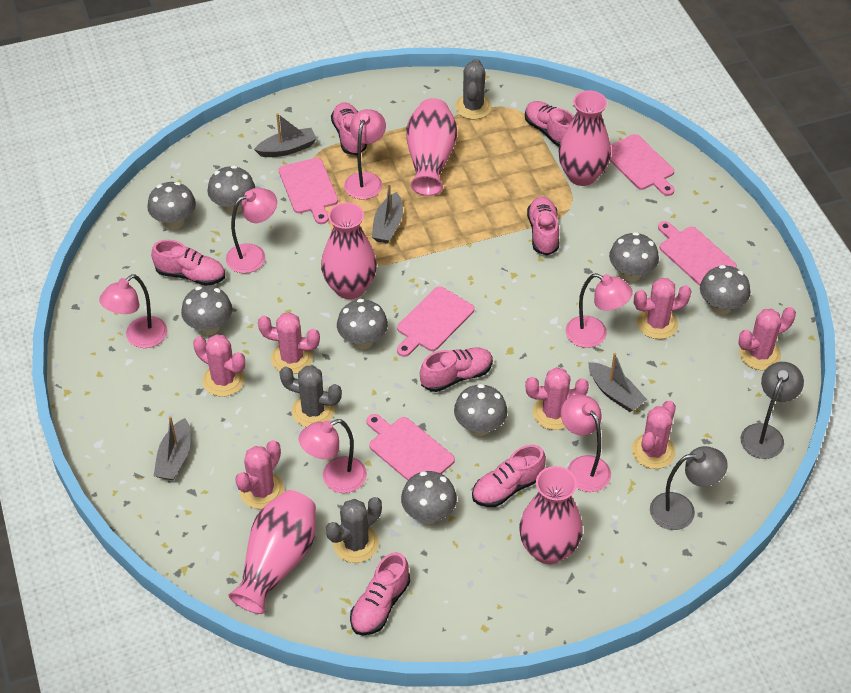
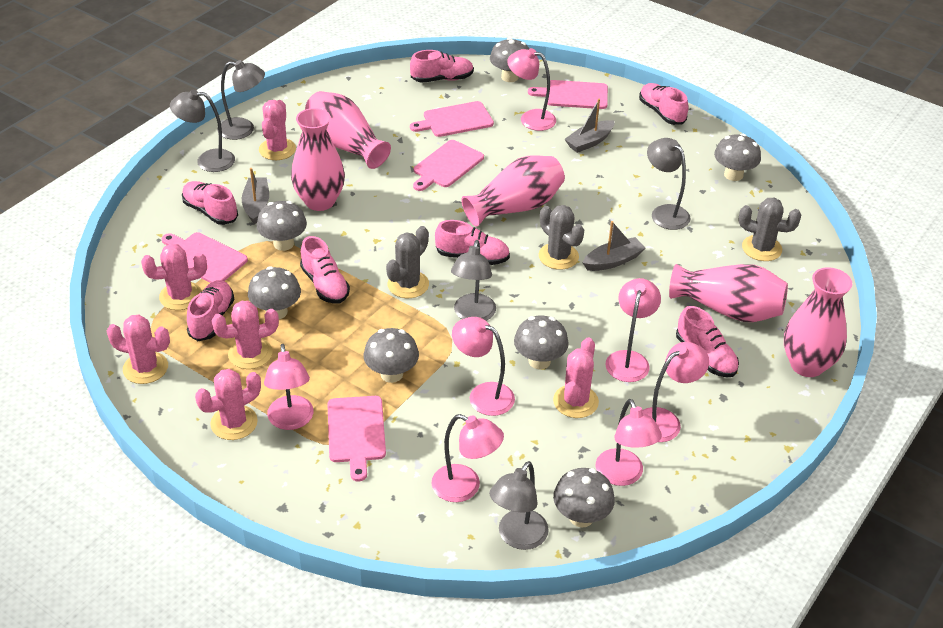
grey boat: [154,416,191,480] [254,113,317,157] [372,183,403,244] [588,353,647,412] = 4 -> [242,168,269,224] [565,99,615,153] [583,221,645,271] = 3
grey lamp: [650,446,728,530] [741,362,804,459] = 2 -> [170,90,235,172] [217,60,265,140] [451,240,496,321] [489,461,549,550] [647,138,691,230] = 5
grey mushroom: [147,182,196,229] [181,286,232,335] [208,165,255,214] [337,299,388,349] [401,471,457,524] [454,384,507,436] [609,232,659,282] [700,265,750,315] = 8 -> [248,266,301,319] [257,201,307,251] [364,328,419,383] [490,38,529,82] [514,316,569,369] [553,468,615,528] [714,134,761,181] = 7
pink cactus: [193,334,245,397] [235,440,284,509] [258,312,320,374] [525,367,589,430] [632,401,676,469] [634,278,692,339] [738,307,796,370] = 7 -> [107,315,170,384] [141,244,207,310] [195,369,261,440] [212,301,279,369] [259,100,296,160] [553,337,599,418] = 6
pink lamp: [99,274,167,348] [226,188,277,273] [298,419,367,493] [344,109,386,200] [561,394,611,492] [566,273,633,348] = 6 -> [264,344,314,430] [431,414,504,502] [452,317,515,416] [507,48,556,131] [596,399,662,486] [606,278,661,382] [642,342,709,442] = 7

